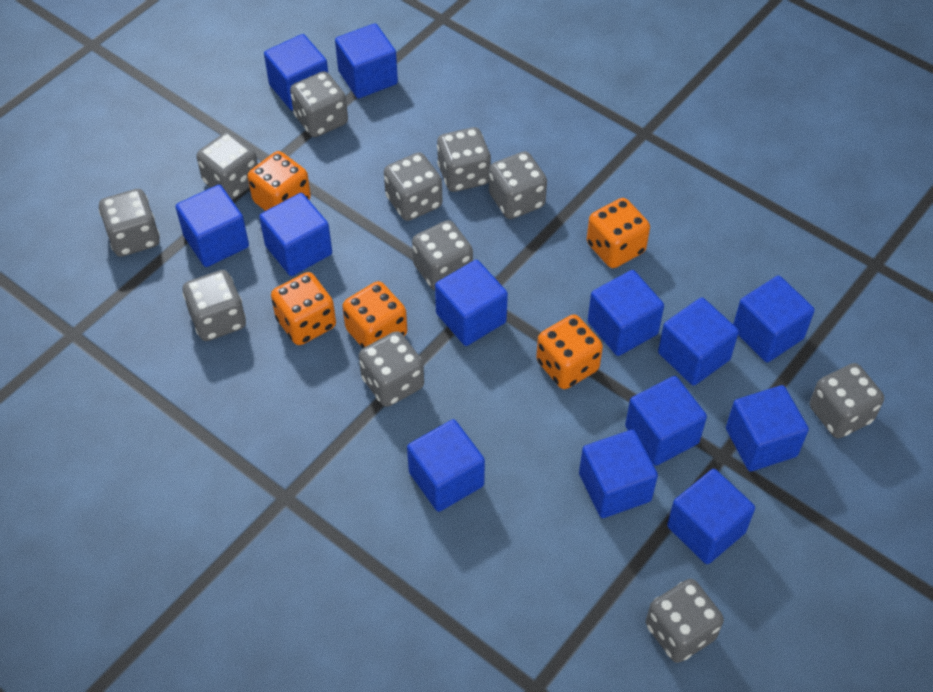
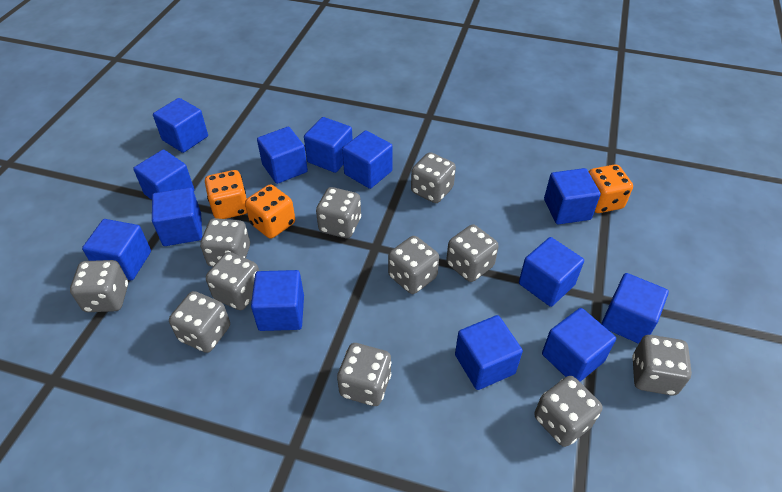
orange dice: [247,151,311,211] [271,272,336,345] [342,281,407,348] [536,314,603,389] [587,198,650,268] = 5 -> [205,170,247,219] [245,185,295,239] [589,164,633,213] = 3

